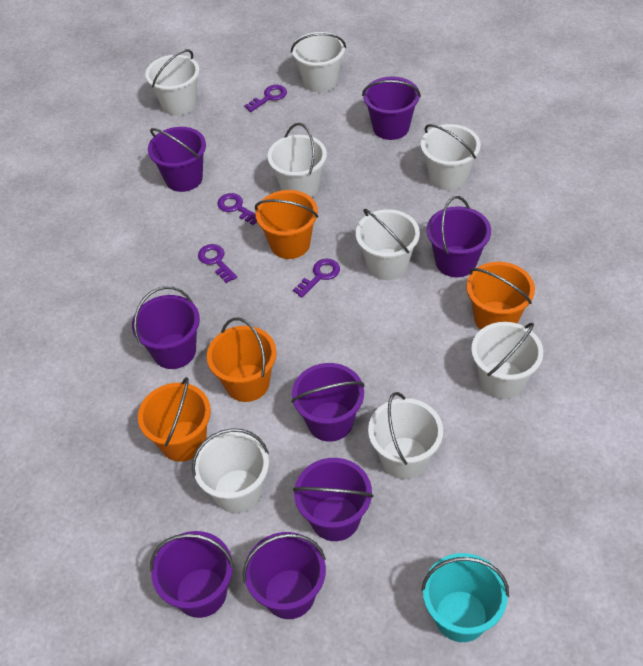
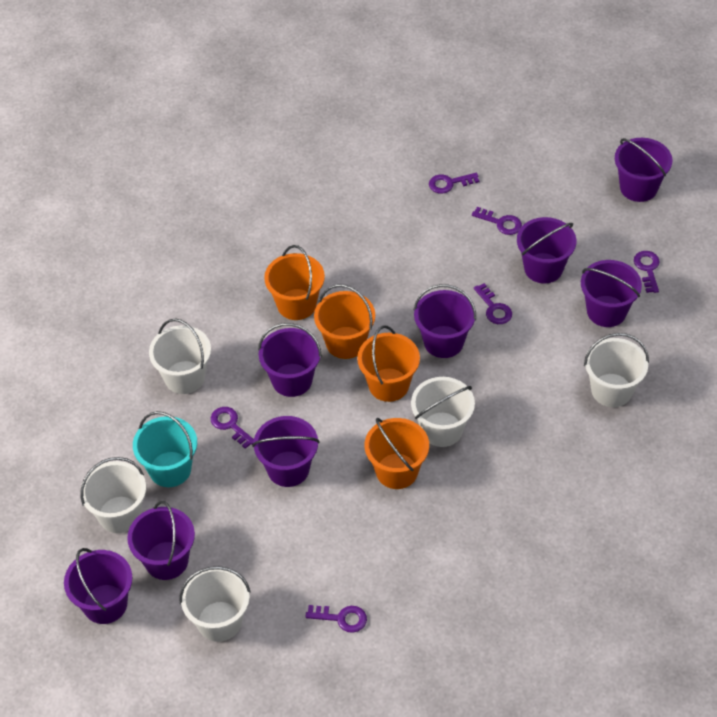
purple key: [198,244,237,283] [217,193,257,225] [244,85,287,112] [293,259,340,298] = 4 -> [211,407,254,449] [305,605,367,633] [429,173,479,194] [472,207,522,235] [474,283,512,324] [634,251,660,293] = 6
white bucket: [145,49,200,116] [192,428,269,513] [267,123,327,198] [291,32,346,92] [356,209,420,280] [368,392,443,479] [421,124,481,191] [471,322,543,399] = 8 -> [80,457,146,533] [149,319,211,394] [179,566,251,642] [411,377,475,447] [584,333,649,407] = 5

